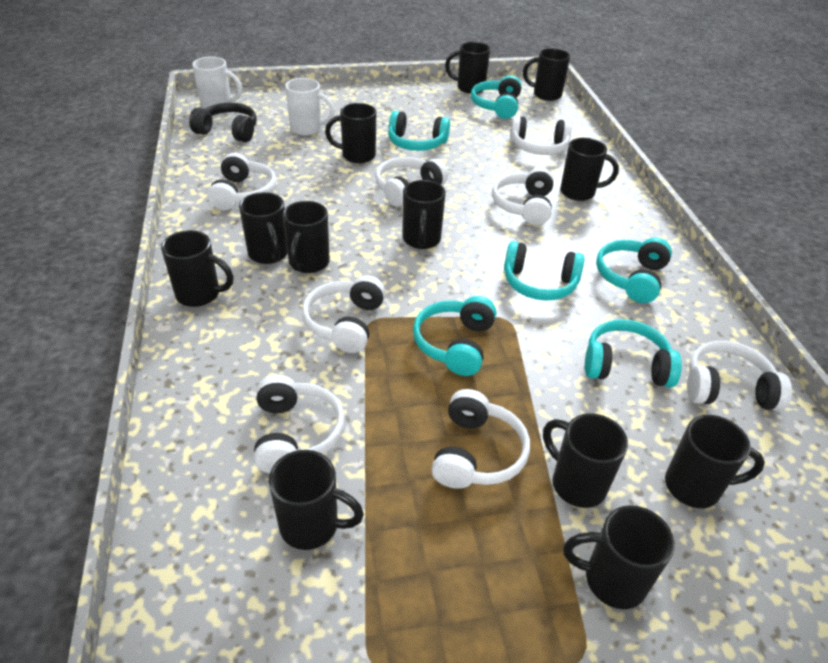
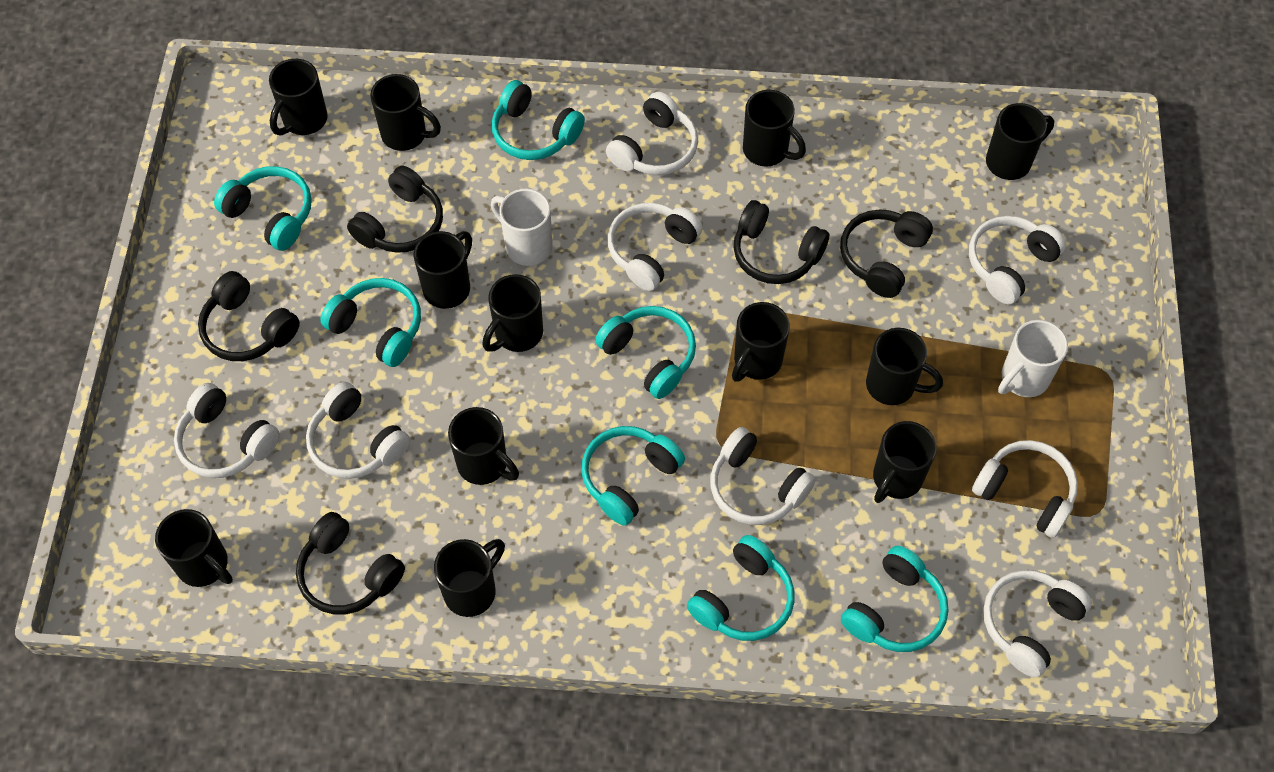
black headphones: [189,103,257,142] = 1 -> [198,271,300,361] [296,512,405,615] [347,166,443,253] [734,200,829,284] [840,209,933,298] = 5
turquoise headphones: [388,111,450,151] [413,296,496,376] [471,75,521,119] [504,241,585,301] [585,319,682,387] [596,238,672,303] = 6 -> [214,166,312,251] [320,278,421,367] [492,80,585,160] [581,426,685,526] [595,306,696,399] [687,535,795,641] [841,546,948,652] = 7

